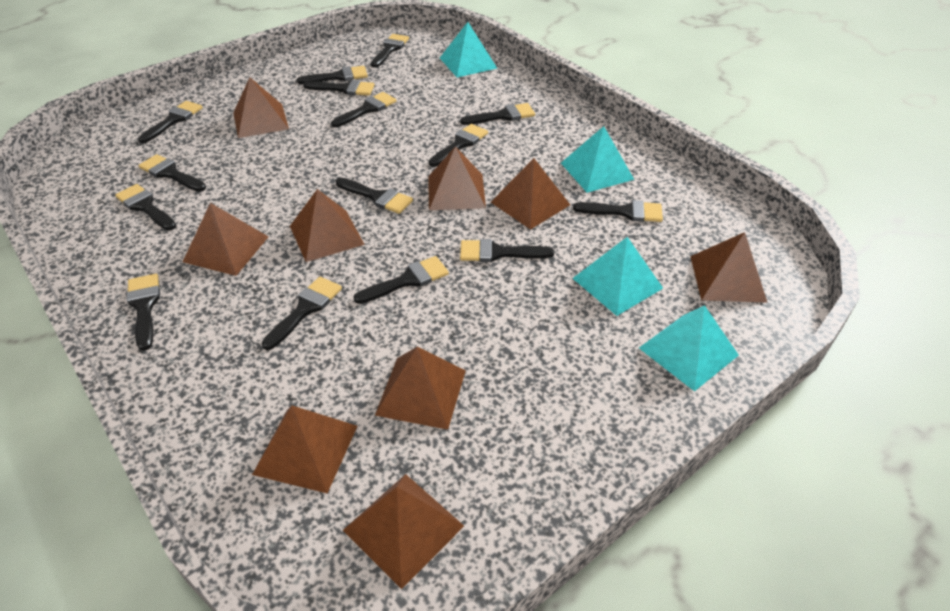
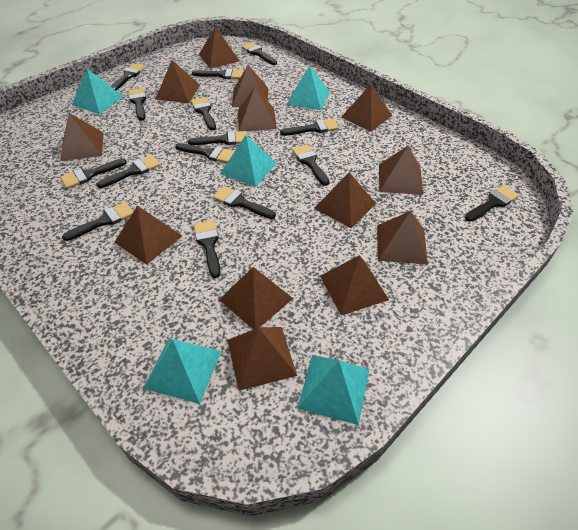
brown pyramid: [183,203,269,276] [233,77,289,138] [252,406,357,494] [290,189,365,262] [343,474,464,589] [375,347,466,430] [428,146,486,210] [491,158,570,230] [690,232,768,303] = 9 -> [60,113,103,161] [115,205,182,265] [156,60,200,103] [199,27,240,68] [219,267,293,329] [227,327,297,391] [232,65,268,107] [238,87,277,131] [314,172,376,228] [320,255,389,316] [341,84,392,131] [377,211,428,265] [379,146,423,195] = 13
turquoise pyramid: [440,22,497,77] [561,126,634,193] [572,237,663,316] [639,305,739,392] = 4 -> [72,69,123,114] [143,338,221,404] [220,135,276,187] [287,66,330,110] [297,355,369,425] = 5

